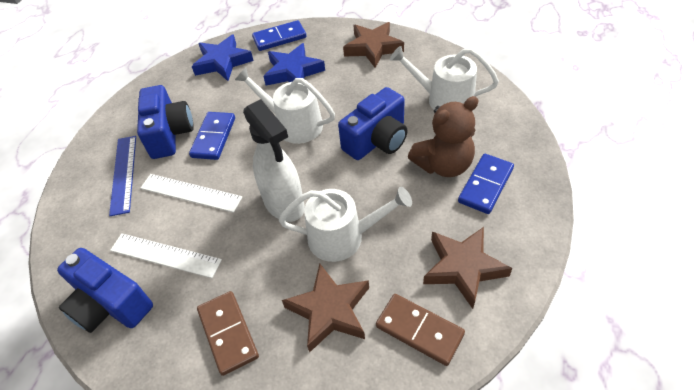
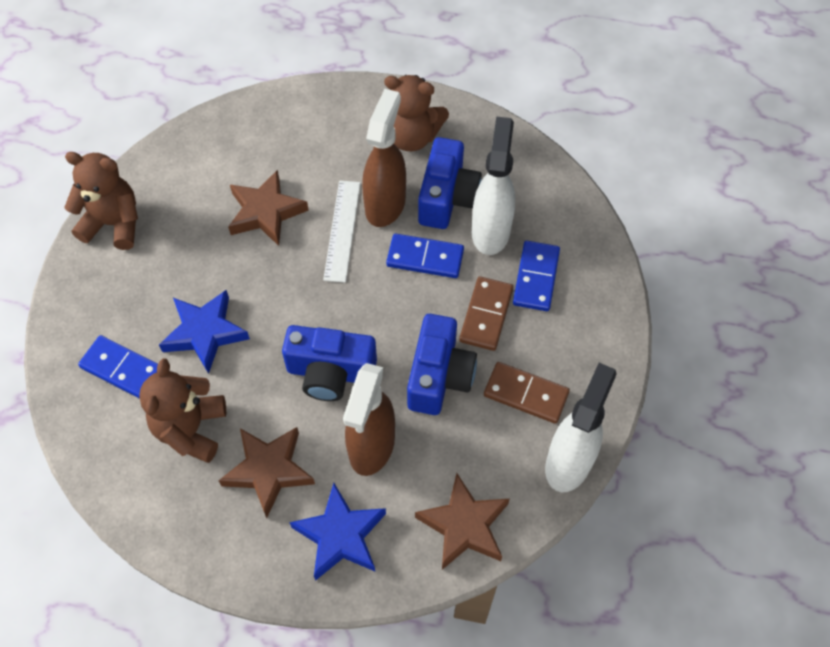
blue ruler: [109,136,136,216] = 1 -> none = 0
brown spray bottle: none = 0 -> [343,363,395,476] [362,89,406,227] = 2
brown teddy bear: [408,96,479,177] = 1 -> [64,152,138,250] [139,358,226,463] [384,75,449,151] = 3
white ruler: [110,233,222,278] [140,174,242,213] = 2 -> [323,181,361,283] = 1
white spray bottle: [243,99,305,222] = 1 -> [472,116,515,255] [545,363,617,492] = 2
white watering can: [235,67,335,144] [279,187,412,262] [390,46,499,110] = 3 -> none = 0

